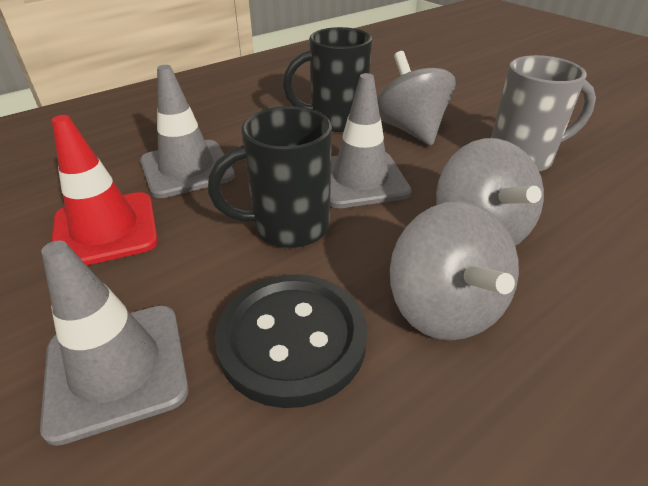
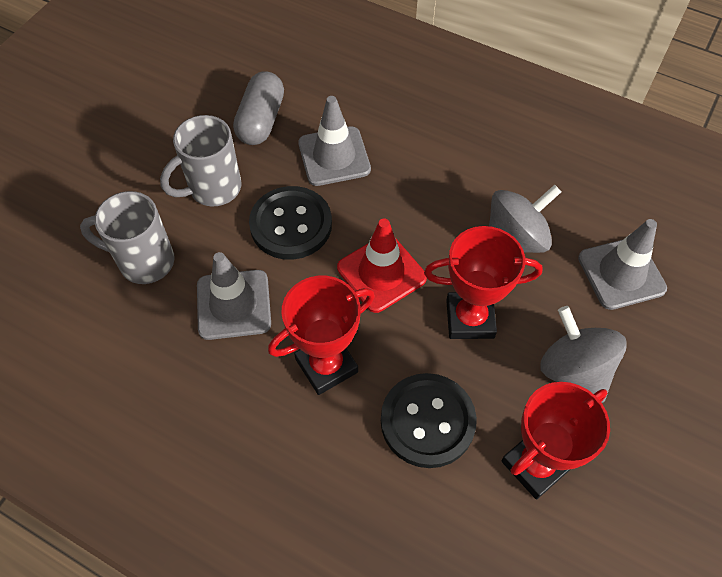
black button: [215,274,367,408] = 1 -> [249,186,332,260] [381,373,477,468] = 2
black mug: [208,106,332,248] [283,27,372,132] = 2 -> none = 0
grey capsule: none = 0 -> [233,71,284,145] = 1
grey mug: [491,55,596,172] = 1 -> [80,191,175,284] [160,115,241,206] = 2
grey spinning top: [377,51,455,146] [390,201,519,341] [436,138,544,246] = 3 -> [489,184,561,253] [540,306,627,403] = 2
red trophy: none = 0 -> [268,276,375,395] [424,226,543,339] [502,382,610,499] = 3

